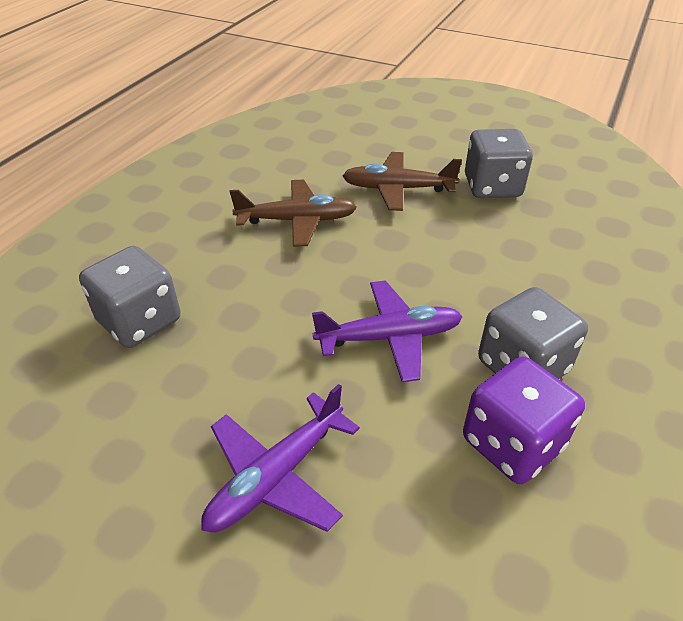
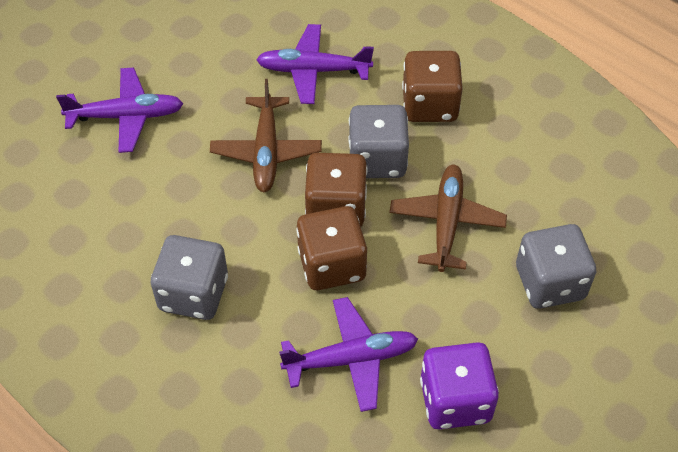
brown dice: none = 0 -> [296,206,367,290] [305,153,368,227] [402,51,463,122] = 3
purple plane: [201,384,360,532] [312,280,463,382] = 2 -> [56,67,183,153] [256,24,374,104] [279,297,418,412] = 3

